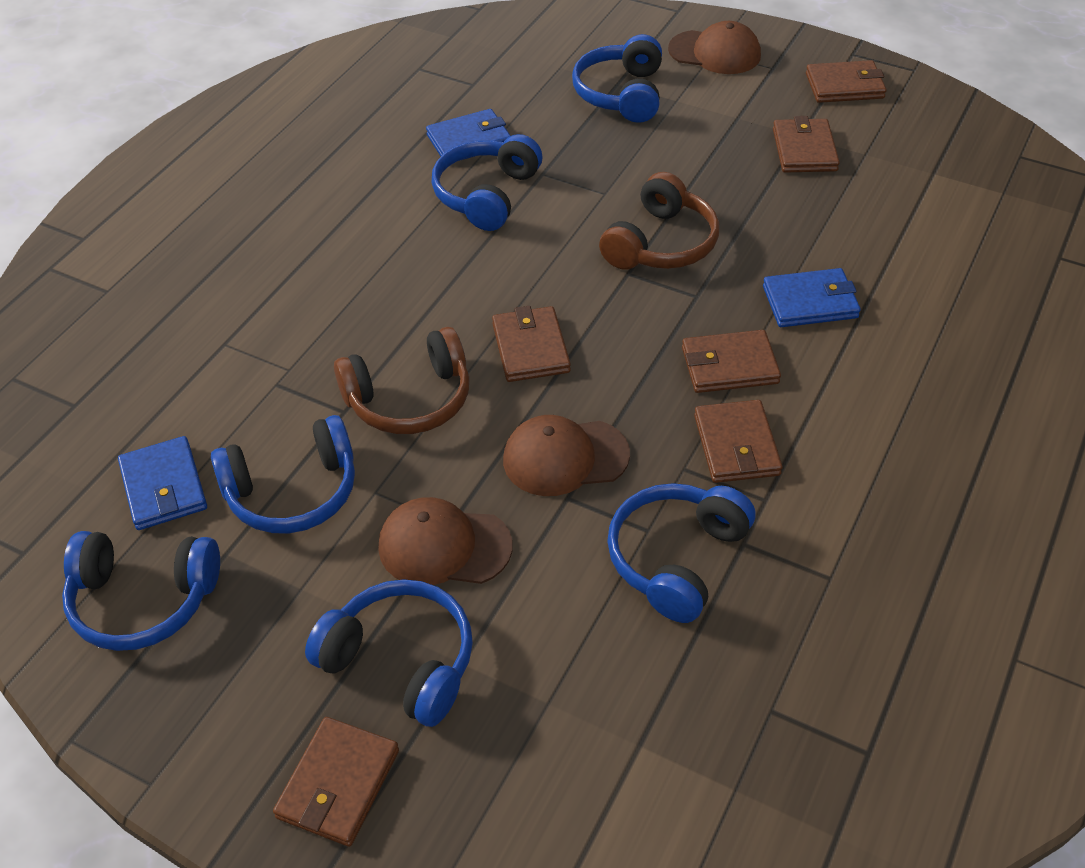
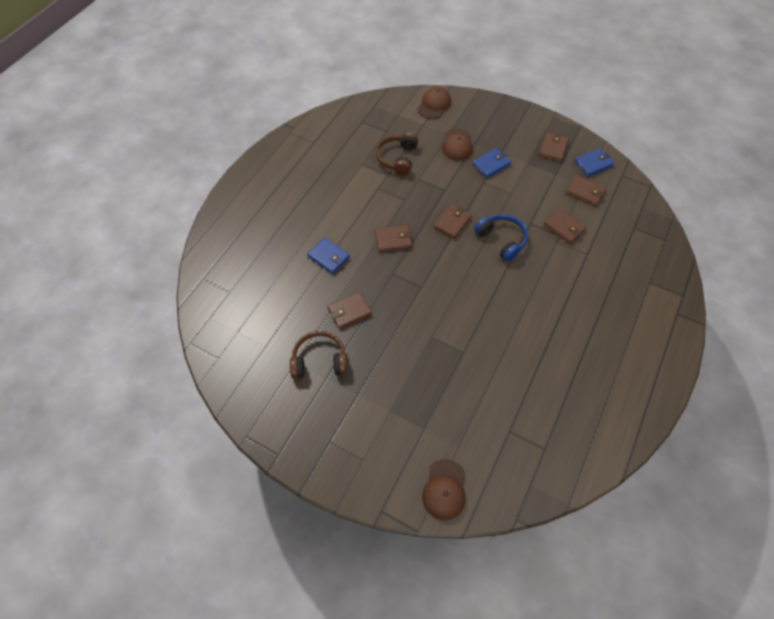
blue headphones: [62,531,220,651] [211,415,355,533] [305,579,473,727] [432,134,542,231] [572,34,662,123] [607,483,755,623] = 6 -> [474,214,528,262] = 1

